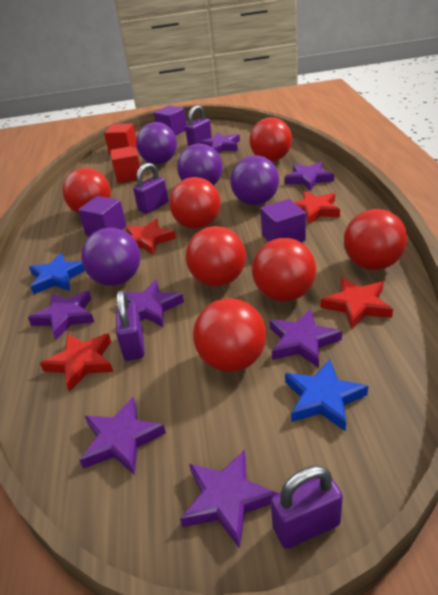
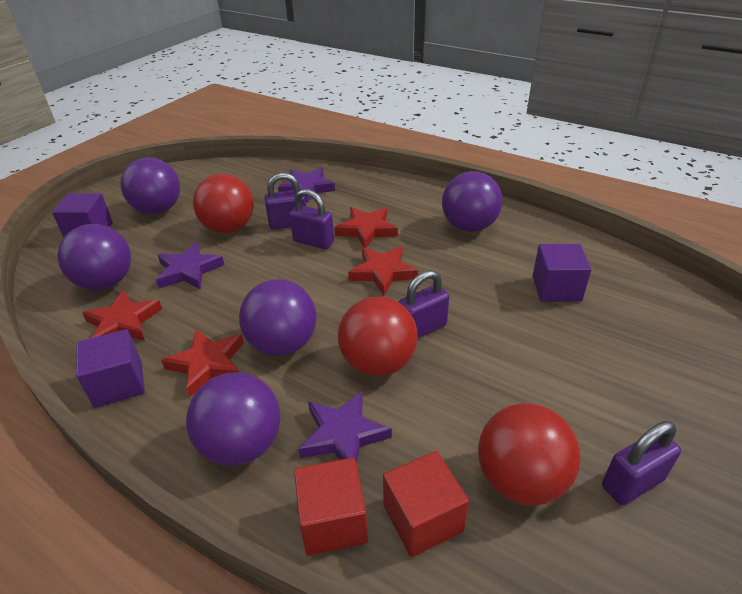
blue star: [29,253,85,294] [285,359,368,432] = 2 -> none = 0
purple ball: [81,228,141,286] [136,122,177,164] [177,144,223,185] [230,155,279,205] = 4 -> [57,224,131,290] [120,157,180,214] [186,372,280,466] [239,279,317,356] [442,171,502,232] = 5
purple star: [28,291,94,340] [79,397,166,475] [125,280,184,327] [180,450,278,549] [200,133,240,153] [270,309,342,368] [285,162,334,191] = 7 -> [156,242,224,290] [278,168,335,203] [298,391,392,463] = 3
red ball: [63,168,111,214] [169,177,221,229] [186,226,246,286] [193,298,266,372] [249,117,292,162] [252,238,316,302] [344,209,407,270] = 7 -> [193,174,254,233] [338,297,418,376] [478,403,581,506] = 3

